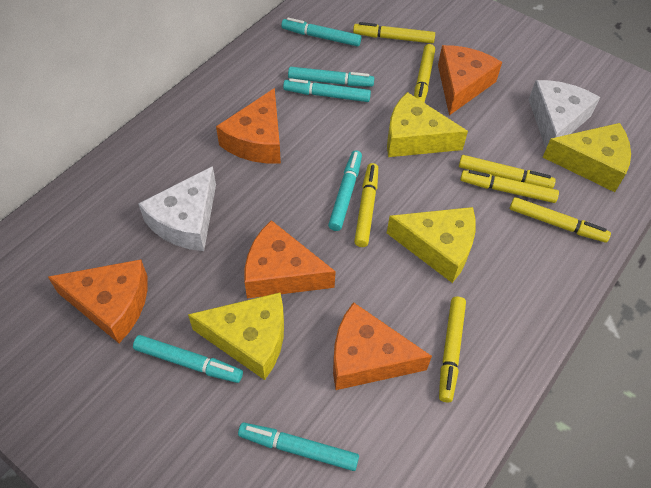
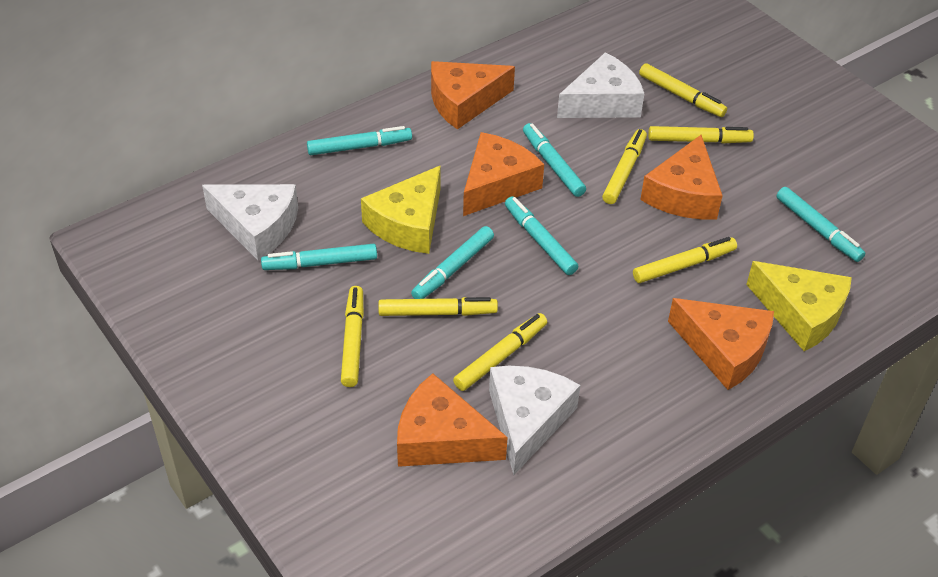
white cheese: [138,166,216,251] [529,80,600,148] = 2 -> [202,184,298,260] [489,366,580,475] [557,52,644,118] = 3
yellow cheese: [188,292,284,380] [387,92,468,157] [387,207,476,283] [543,123,631,192] = 4 -> [361,165,441,254] [746,261,852,351] = 2

